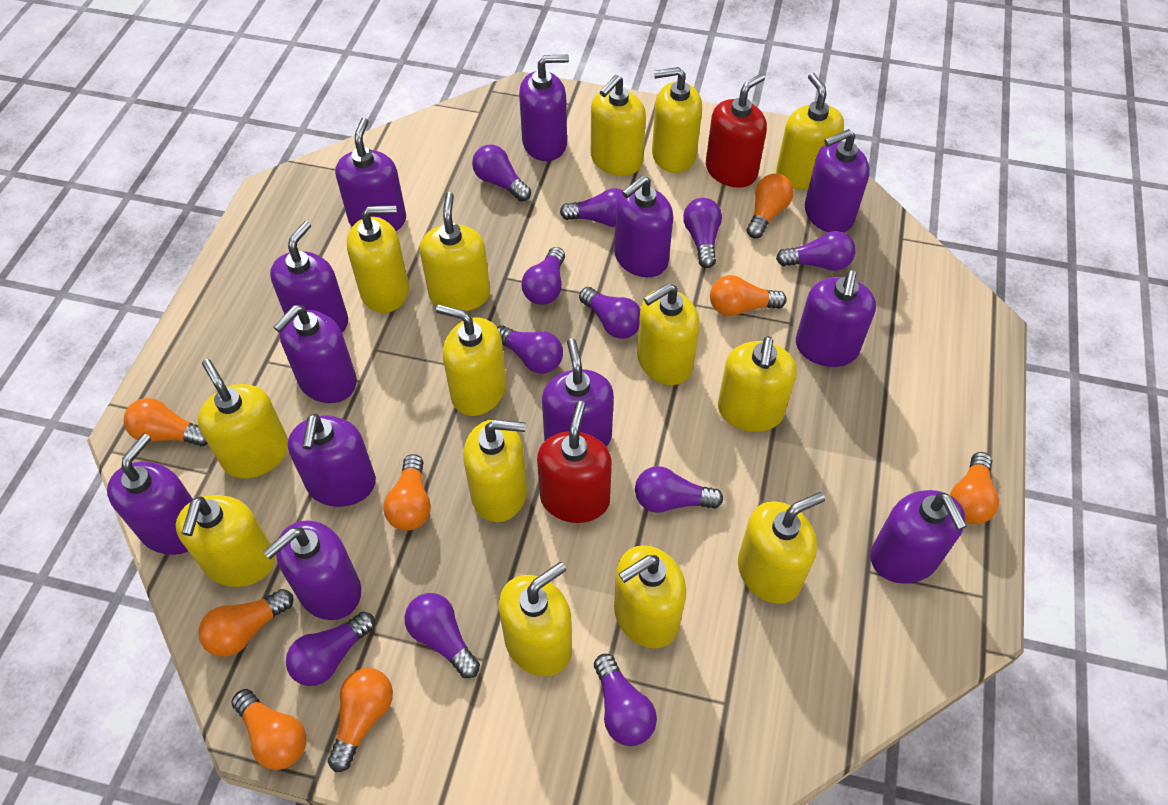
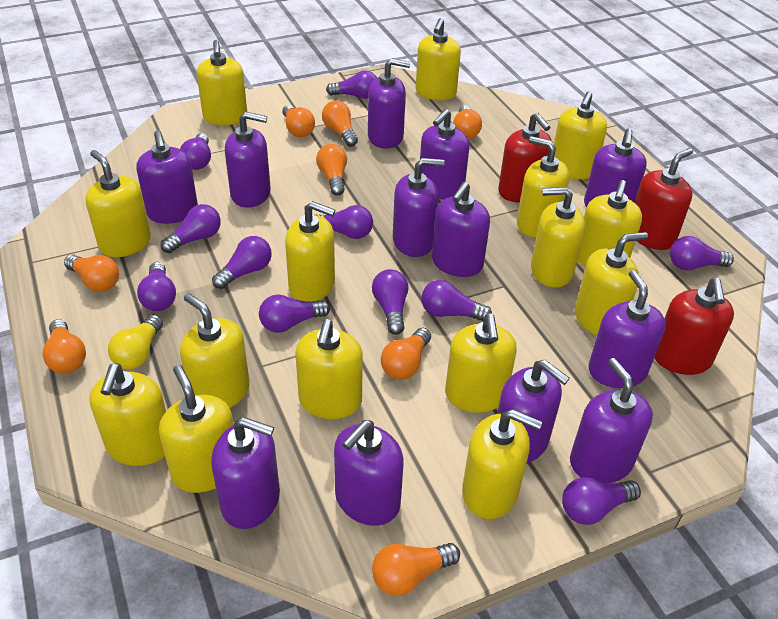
red soap dispenser: [537,401,612,523] [706,74,767,188] = 2 -> [498,113,552,202] [635,148,693,250] [654,278,734,375] = 3
yellow light bulb: none = 0 -> [108,315,163,369] = 1
yellow soap dispenser: [176,495,275,587] [198,359,288,479] [347,205,409,313] [420,192,490,311] [436,304,506,416] [463,419,527,522] [499,562,572,676] [591,75,646,176] [614,545,686,648] [637,283,700,385] [652,67,702,173] [718,336,797,432] [738,492,825,604] [776,73,844,189] = 14 -> [86,150,151,257] [89,363,166,466] [159,365,234,493] [180,293,250,408] [197,40,247,125] [285,201,335,302] [295,319,363,419] [416,18,461,101] [445,313,517,413] [462,409,542,519] [517,136,569,237] [531,187,585,288] [554,91,607,179] [575,232,648,336] [578,180,642,267] = 15

